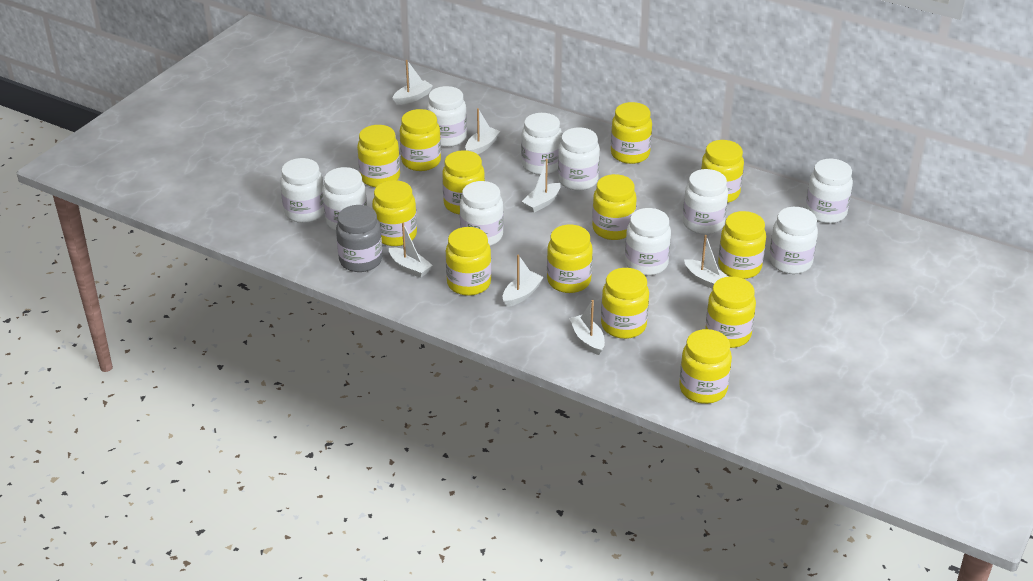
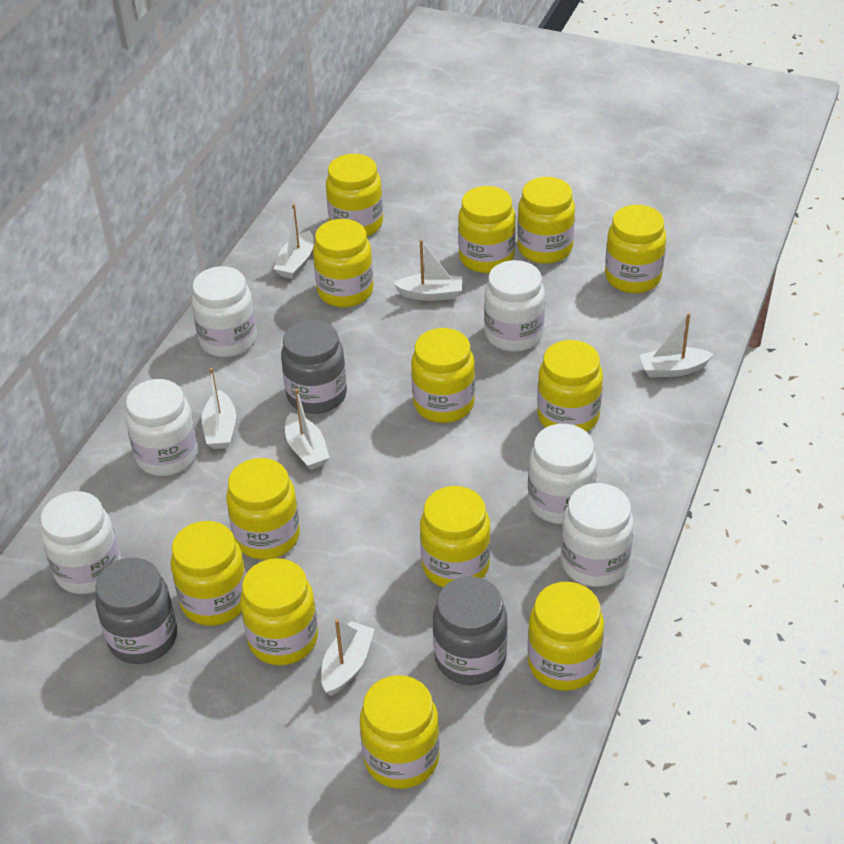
grey jar: [336,205,382,272] = 1 -> [95,558,177,664] [281,320,347,414] [433,576,508,685] = 3
white boat: [389,223,433,278] [393,60,433,105] [465,108,500,154] [503,254,544,307] [521,159,561,213] [569,300,605,355] [684,235,728,289] = 7 -> [201,368,236,449] [274,204,313,279] [285,389,330,470] [321,619,375,696] [393,239,462,301] [640,313,713,377] = 6
white jar: [280,158,324,223] [322,167,367,231] [427,86,467,147] [460,181,504,246] [521,113,562,175] [558,127,600,191] [625,208,671,276] [683,169,728,235] [769,207,818,274] [805,159,853,223] = 10 -> [40,491,121,594] [125,379,198,476] [191,266,257,357] [484,260,545,352] [528,424,597,524] [561,483,634,587] = 6

